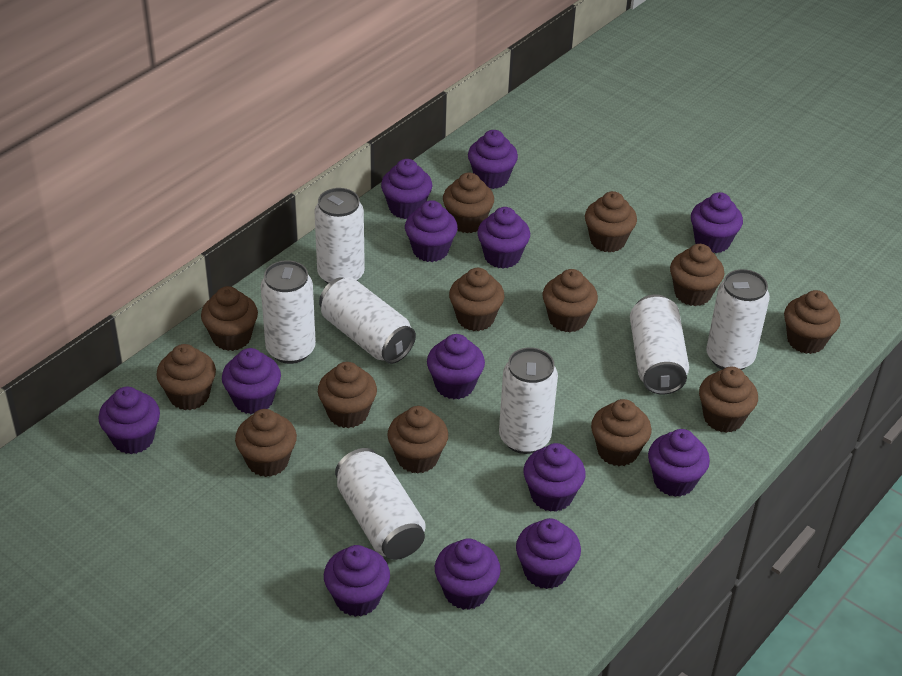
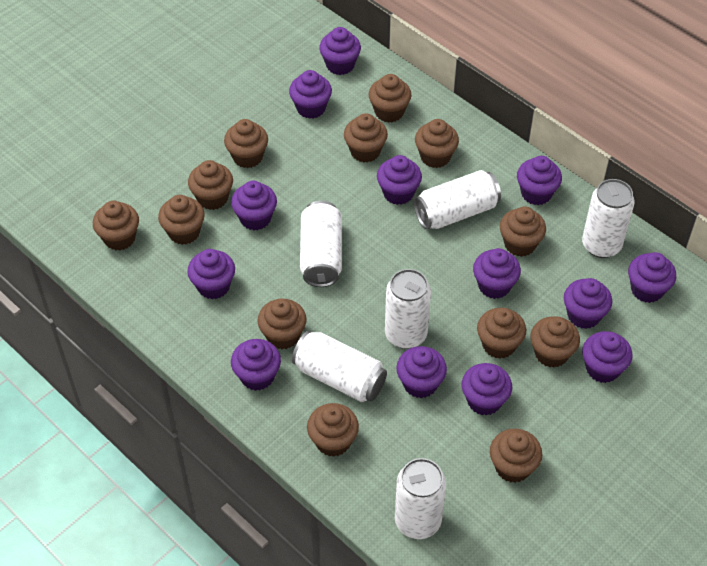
white can: [261,260,316,364] [314,188,365,284] [319,277,416,364] [335,448,426,560] [499,348,558,454] [630,295,689,394] [706,269,770,370] = 7 -> [292,330,387,402] [300,201,342,287] [385,269,431,349] [395,458,446,539] [414,170,501,229] [582,179,635,258] = 6

